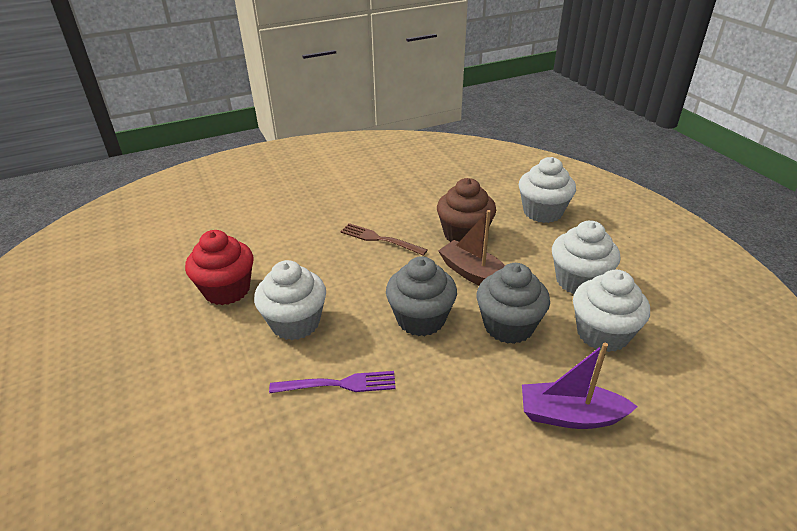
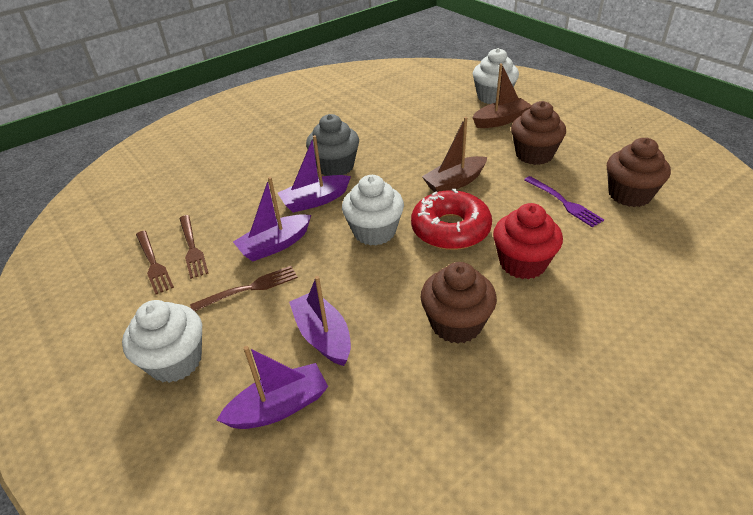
brown boat: [438,210,505,285] = 1 -> [422,117,487,192] [472,63,532,128] = 2
brown cupcake: [437,178,496,242] = 1 -> [421,262,497,344] [511,101,566,165] [607,138,671,207] = 3
brown fork: [340,223,428,256] = 1 -> [136,231,174,294] [179,215,209,279] [190,266,298,311] = 3
grey cupcake: [386,256,457,336] [477,263,550,344] = 2 -> [306,114,359,176] = 1
purple boat: [522,343,638,429] = 1 -> [217,346,328,429] [233,177,311,262] [278,135,351,213] [289,276,351,366] = 4
red donut: none = 0 -> [411,189,492,250] = 1
white cupcake: [254,260,326,340] [519,157,576,223] [552,220,620,294] [573,270,650,352] = 4 -> [122,300,202,383] [342,175,404,246] [473,48,519,104] = 3

